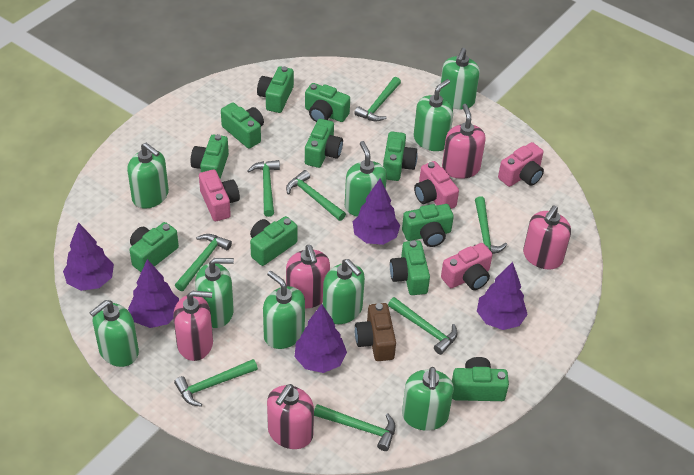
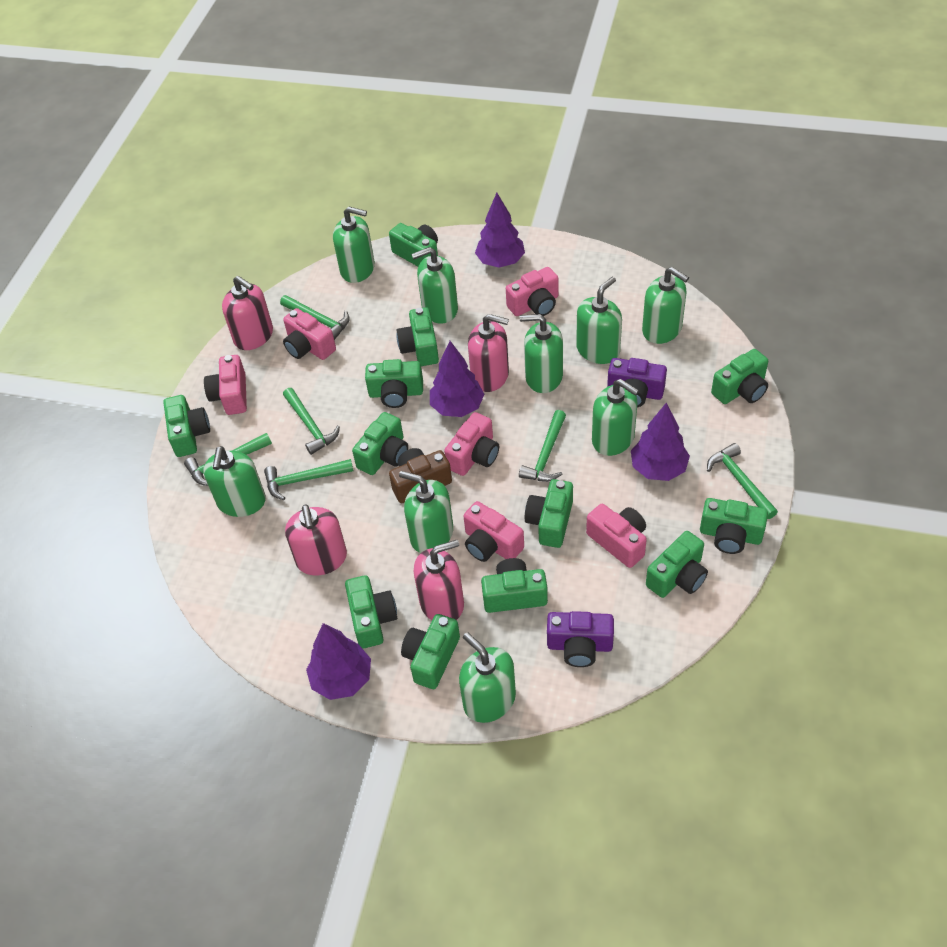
green camera: [130,222,179,272] [190,134,229,179] [221,102,264,149] [250,216,297,266] [257,66,294,113] [305,83,350,122] [305,119,343,168] [383,131,418,181] [390,240,430,295] [402,204,454,247] [452,357,509,401] = 11 -> [163,395,210,457] [345,575,397,648] [352,412,408,475] [365,359,423,408] [389,223,438,266] [396,307,439,366] [401,614,460,689] [481,558,548,613] [525,479,573,548] [646,531,708,598] [700,498,768,554] [711,349,768,404] = 12
green hammer: [174,359,258,407] [175,234,232,291] [247,160,280,217] [286,170,346,221] [314,404,396,451] [354,77,401,121] [388,297,458,355] [474,197,507,254] = 8 -> [184,433,272,486] [264,459,354,500] [280,295,350,340] [283,388,340,455] [519,410,566,482] [707,443,778,519] = 6
pink camera: [199,169,240,221] [414,161,459,209] [441,243,493,290] [498,142,544,187] = 4 -> [204,355,247,415] [283,308,336,360] [444,412,499,476] [463,501,524,562] [506,267,559,316] [586,504,647,568] = 6
pink soap dispenser: [173,291,213,361] [267,384,314,449] [286,245,330,308] [442,104,486,179] [523,205,571,269] = 5 -> [222,276,273,350] [285,505,347,576] [414,540,464,620] [468,314,509,392] = 4
purple camera: none = 0 -> [547,611,614,667] [607,358,667,407] = 2
purple tree: [63,222,114,291] [128,259,179,328] [294,304,347,373] [353,179,400,245] [477,262,528,330] = 5 -> [306,623,371,700] [430,341,484,417] [475,193,525,268] [631,403,690,481] = 4

